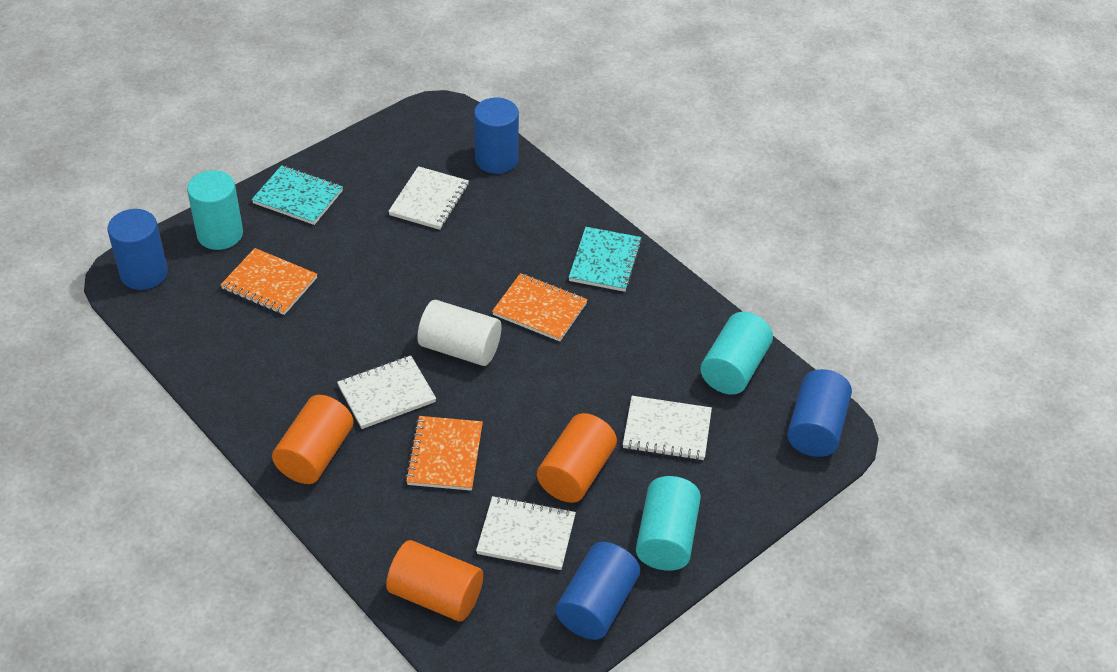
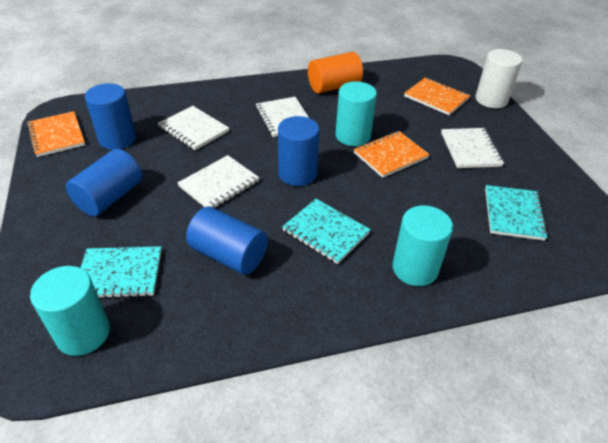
orange cylinder: [272,395,354,484] [386,540,483,622] [537,413,617,503] = 3 -> [308,52,363,93] = 1
turquoise notebook: [252,165,343,225] [569,227,642,292] = 2 -> [81,246,162,298] [282,199,371,264] [485,185,548,241] = 3

